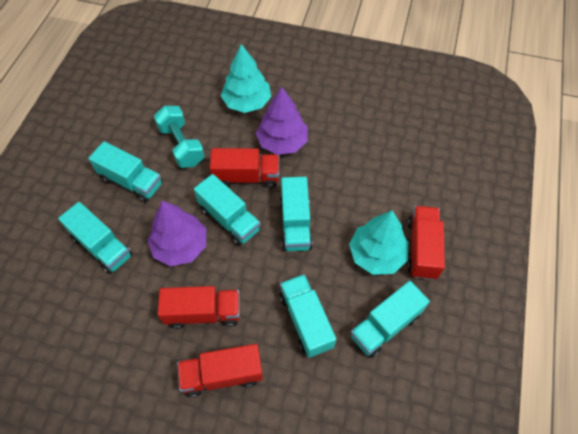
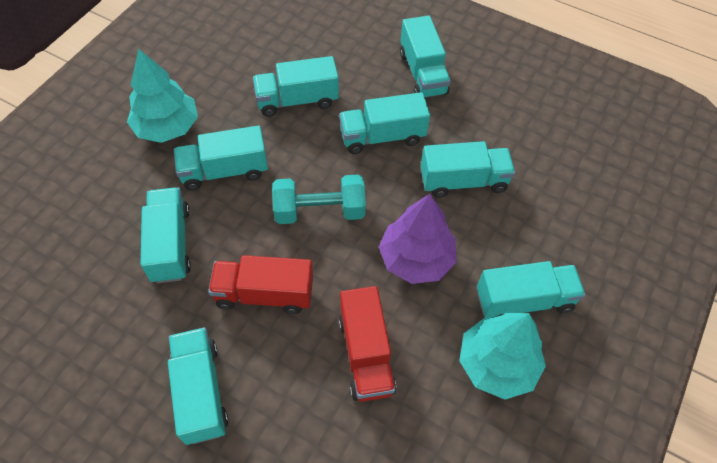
purple tree: [148,201,206,266] [256,87,308,155] = 2 -> [379,194,457,284] = 1
red truck: [158,286,240,329] [177,344,263,398] [210,148,279,188] [407,206,445,280] = 4 -> [208,255,313,314] [339,286,397,402] = 2
turquoise truck: [58,202,133,274] [88,141,162,202] [194,174,261,246] [279,274,336,358] [280,177,313,251] [350,281,430,358] = 6 -> [140,187,191,283] [168,327,228,445] [174,125,268,191] [253,56,339,117] [339,92,430,154] [400,16,451,98] [421,141,515,198] [477,261,585,318] = 8

